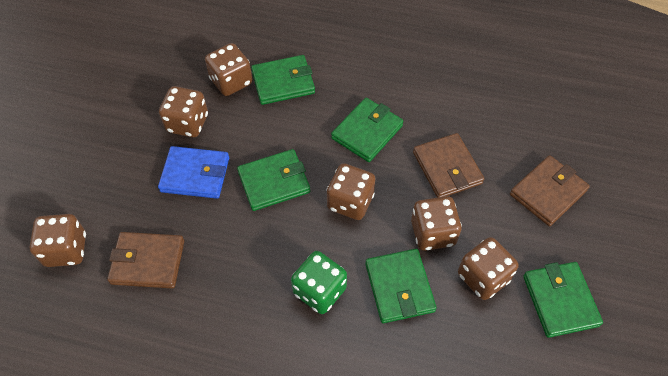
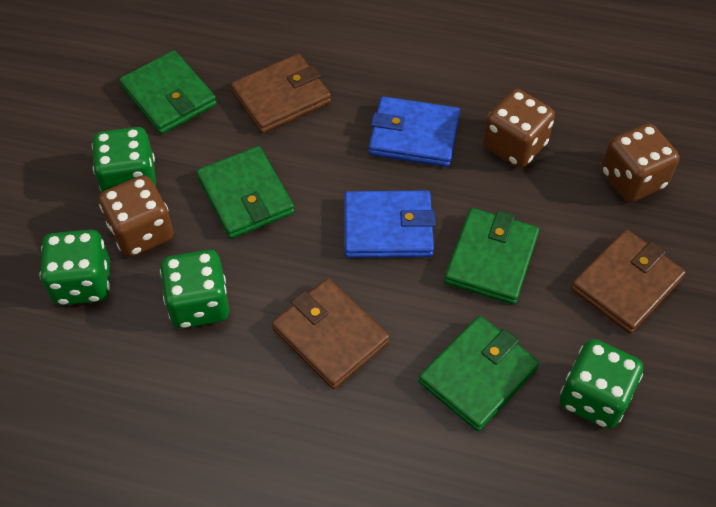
blue wallet: [158,146,229,199] = 1 -> [344,190,435,258] [369,96,460,167] = 2
brown dice: [30,214,86,267] [159,86,208,137] [205,43,252,96] [327,163,375,220] [411,196,462,251] [458,237,519,300] = 6 -> [99,175,173,257] [483,89,555,168] [601,123,679,202] = 3
green dice: [291,251,347,314] = 1 -> [39,229,110,305] [92,127,156,192] [160,250,229,329] [560,339,643,429] = 4
green wallet: [237,149,310,211] [251,55,315,105] [331,98,404,162] [365,249,437,323] [523,262,603,338] = 5 -> [119,50,217,134] [197,146,294,239] [419,316,539,431] [444,208,539,305] = 4

